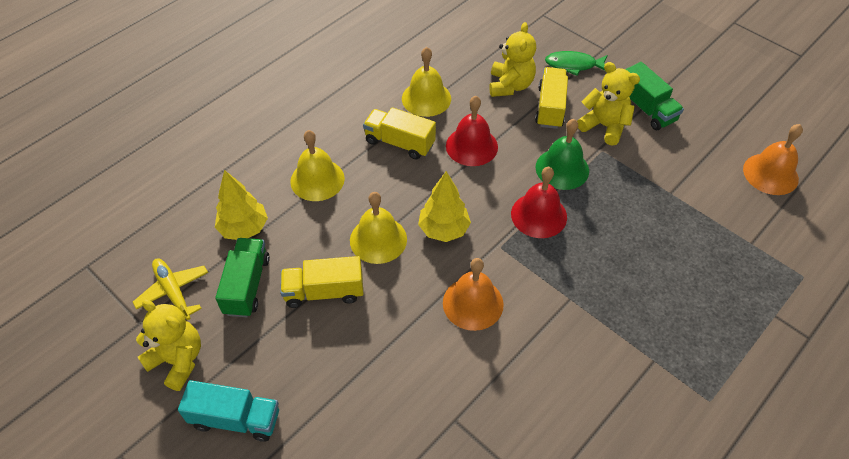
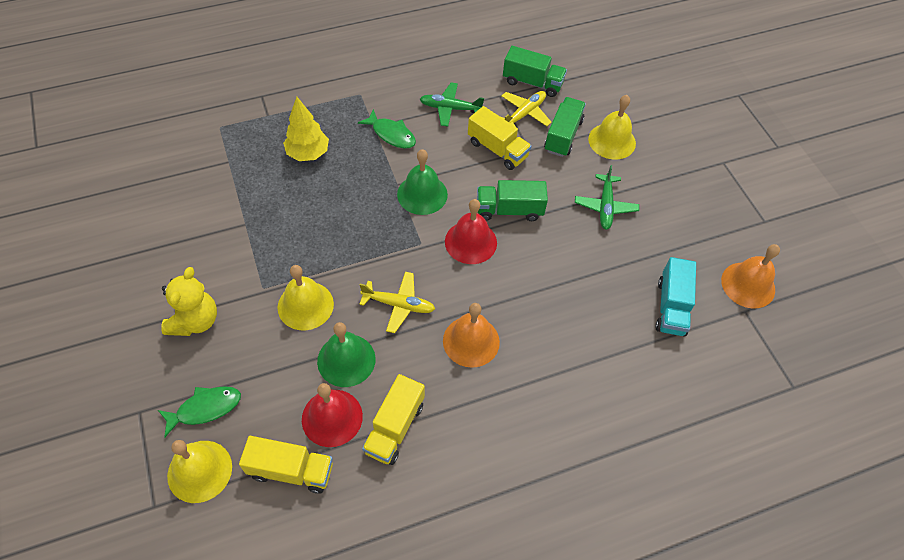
green bell: [536,119,589,190] = 1 -> [317,322,376,387] [397,149,448,215] = 2
green fish: [545,51,608,76] = 1 -> [158,386,241,437] [358,109,416,149] = 2
green plane: none = 0 -> [420,83,484,127] [575,165,639,230] = 2
green truck: [215,238,270,317] [625,62,684,130] = 2 -> [477,180,548,221] [503,46,567,97] [544,97,586,157] = 3
yellow plane: [133,258,208,320] = 1 -> [359,272,435,333] [501,91,552,127] = 2
yellow teddy bear: [136,299,201,391] [489,22,536,97] [577,62,640,146] = 3 -> [161,267,217,336] = 1
yellow tree: [215,170,268,240] [418,171,471,242] = 2 -> [283,97,329,161] = 1

